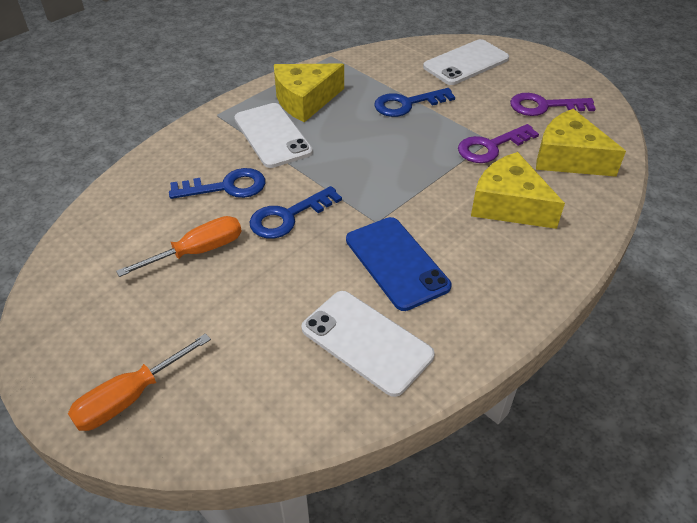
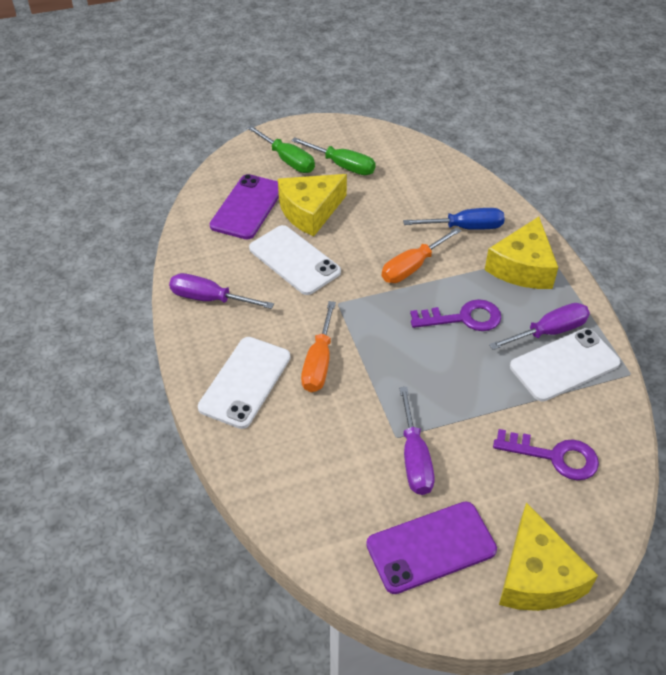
blue key: [169,168,265,199] [249,186,342,239] [374,88,455,117] = 3 -> none = 0
blue phone: [346,217,452,311] = 1 -> none = 0
blue screwdriver: none = 0 -> [403,208,505,230] = 1
green screwdriver: none = 0 -> [247,125,315,173] [291,137,376,175] = 2
purple phone: none = 0 -> [210,174,279,240] [366,501,497,594] = 2
purple screwdriver: none = 0 -> [169,273,274,309] [399,387,435,495] [489,303,590,350] = 3

